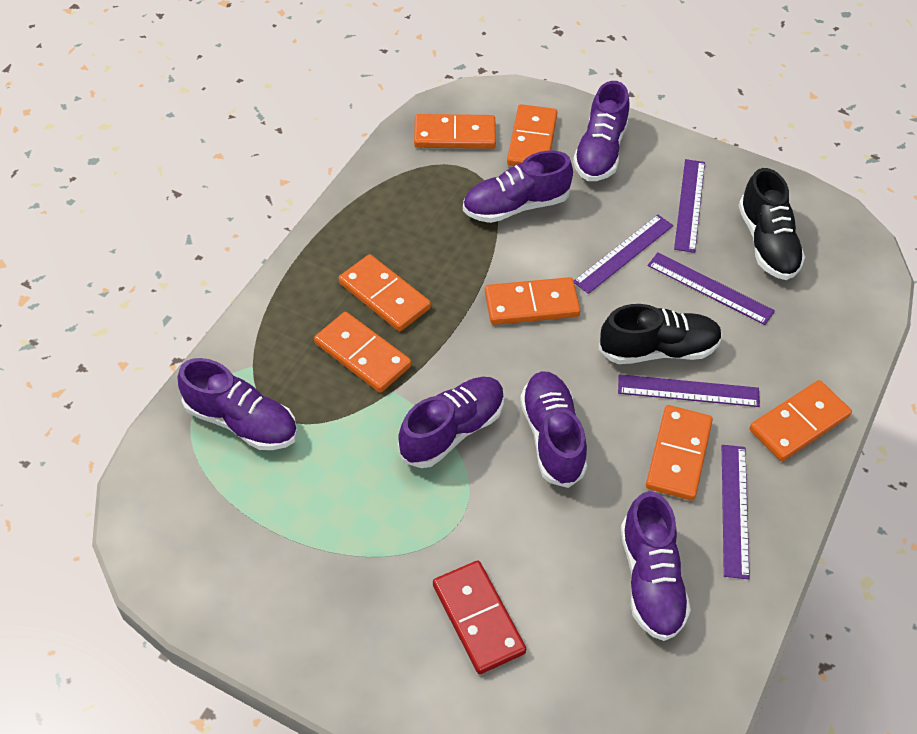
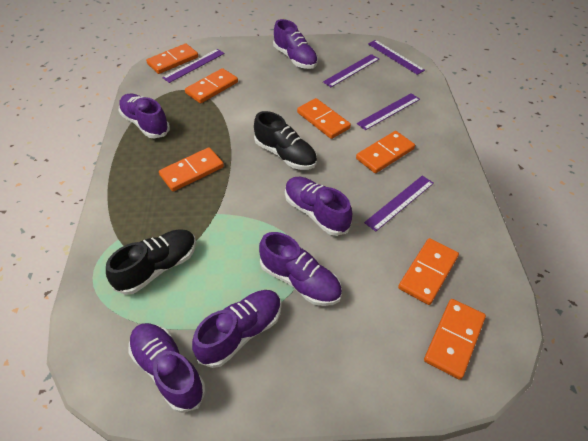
red domino: [433,561,526,674] = 1 -> none = 0

